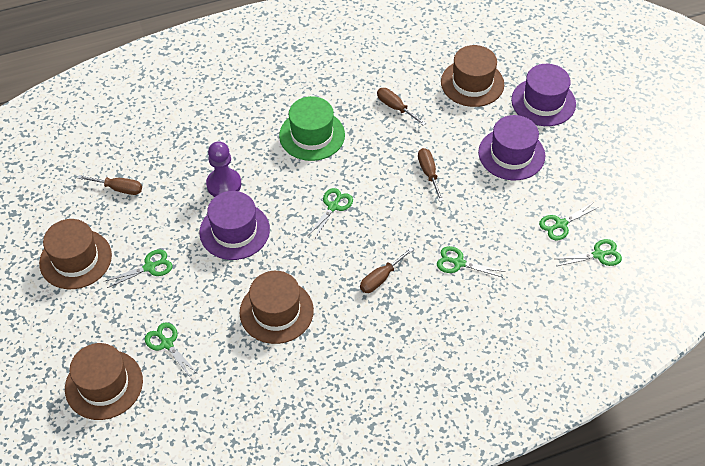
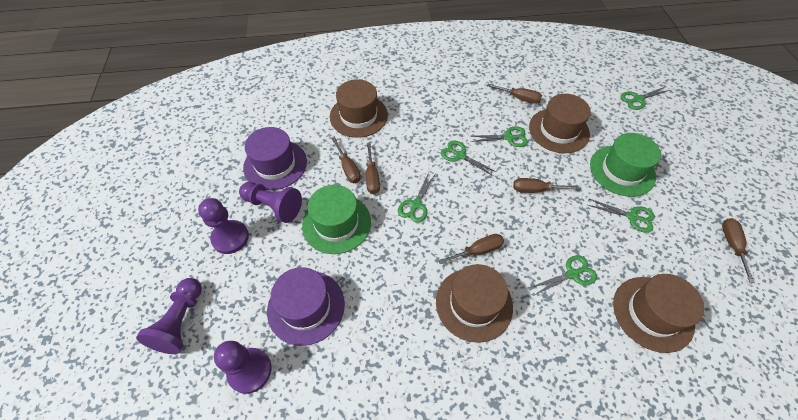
brown screwdriver: [78,175,142,195] [360,247,413,293] [377,88,426,126] [418,148,444,202] = 4 -> [331,137,361,183] [366,143,380,194] [438,234,504,264] [487,84,542,104] [513,178,579,193] [722,218,755,283] = 6
green hat: [279,96,345,161] = 1 -> [302,185,371,254] [590,133,661,197] = 2
purple hat: [199,191,270,260] [478,115,545,180] [511,64,576,126] = 3 -> [243,127,307,190] [267,267,345,346] = 2
purple pawn: [206,141,241,197] = 1 -> [136,278,202,354] [198,198,249,254] [214,341,272,394] [239,182,302,223] = 4

